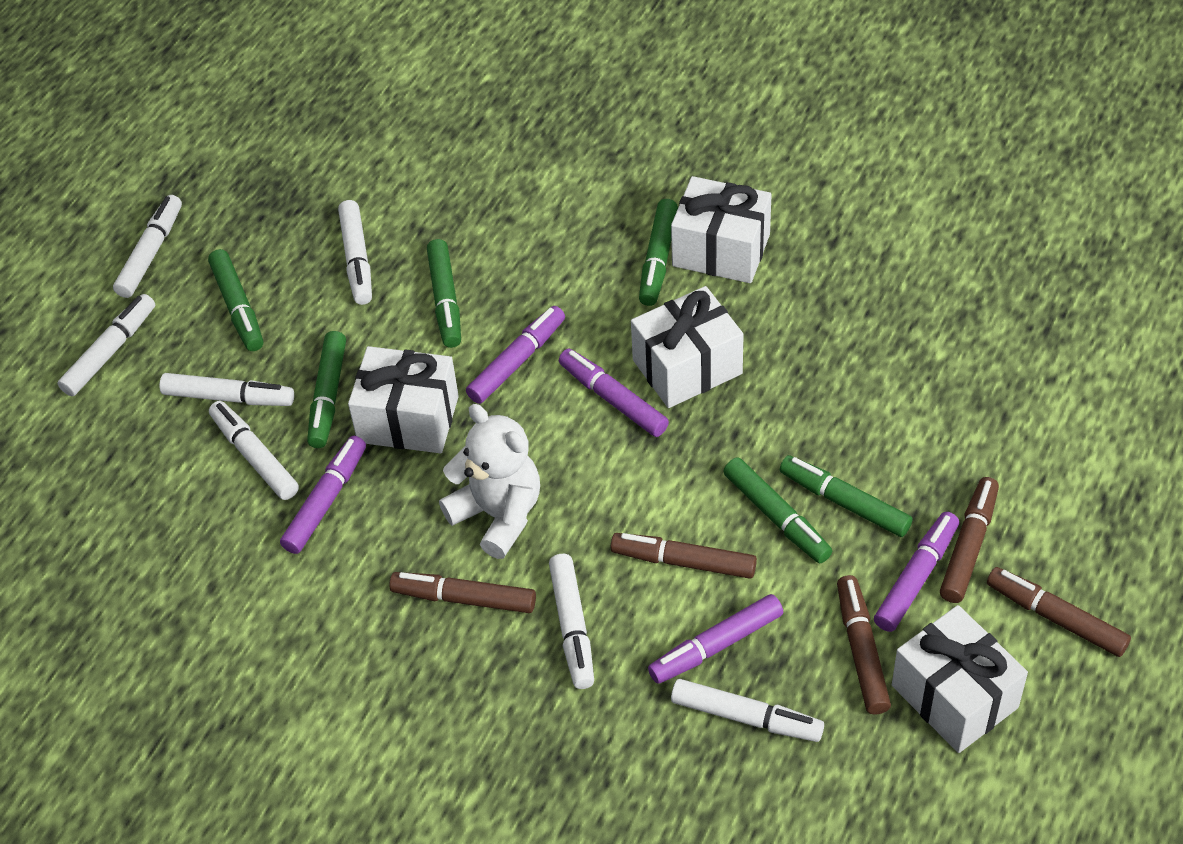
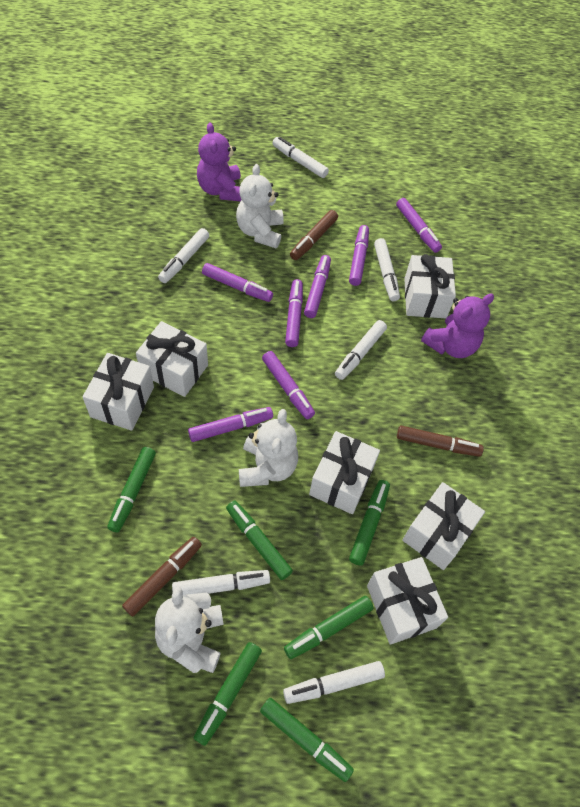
brown marker: [389,572,536,613] [611,533,757,579] [837,575,891,714] [940,477,999,603] [987,567,1131,657] = 5 -> [122,537,202,617] [290,210,338,260] [397,425,484,457] = 3
purple marker: [280,436,366,554] [466,306,565,404] [559,349,669,437] [648,594,783,684] [874,512,959,632] = 5 -> [188,407,273,442] [202,263,273,302] [262,351,315,419] [285,279,303,347] [304,255,331,318] [349,225,369,286] [396,198,442,253] = 7
purple teddy bear: none = 0 -> [197,122,242,201] [421,293,494,358] = 2
white gift: [348,346,459,453] [631,286,744,408] [671,176,772,283] [892,605,1028,753] = 4 -> [83,353,154,431] [136,321,208,397] [309,431,380,514] [367,557,448,645] [402,482,485,570] [404,254,456,318] = 6
white marker: [58,294,155,396] [113,195,182,298] [159,373,294,406] [209,401,299,500] [338,200,372,305] [549,554,594,689] [671,679,824,742] = 7 -> [158,228,209,283] [172,570,270,595] [272,137,329,178] [283,661,385,704] [335,320,387,380] [374,238,400,301] = 6
white teddy bear: [439,404,540,559] = 1 -> [155,587,224,673] [236,164,284,248] [239,409,298,487] = 3

